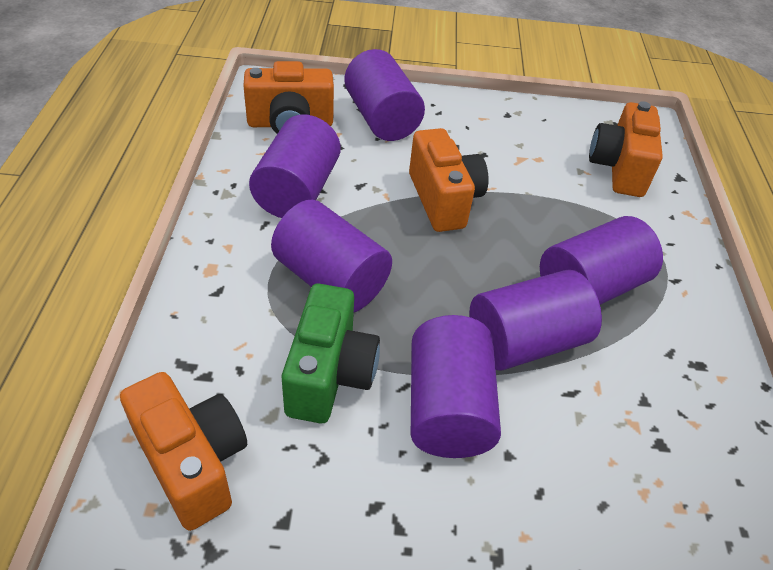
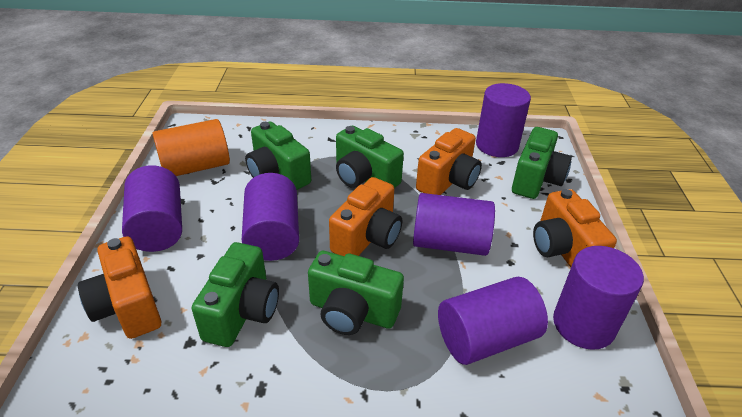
green camera: [282,284,380,424] = 1 -> [192,242,279,347] [245,121,311,190] [308,251,404,335] [336,126,404,188] [512,127,572,199] = 5
orange cylinder: none = 0 -> [152,119,230,176] = 1

